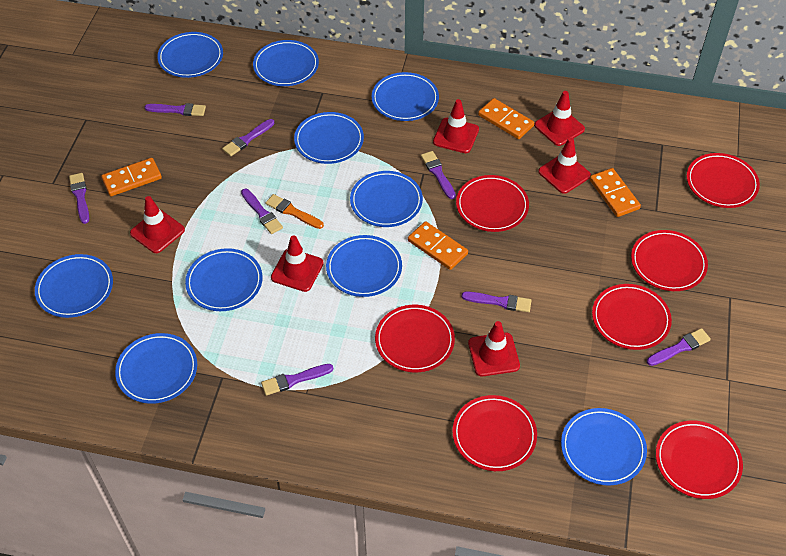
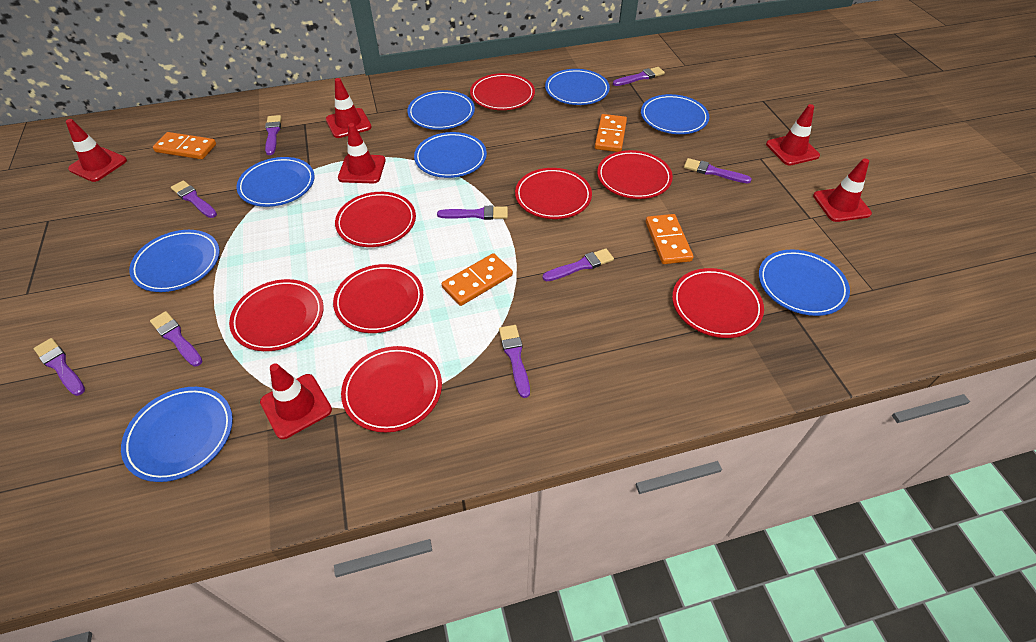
blue plate: [35,254,113,318] [115,333,197,404] [157,32,223,78] [185,248,263,311] [253,40,319,86] [294,112,364,164] [326,235,402,297] [350,171,423,227] [372,72,439,121] [561,408,647,486] = 10 -> [121,387,233,482] [129,230,220,292] [237,157,315,207] [407,90,475,130] [414,132,487,178] [545,69,610,105] [641,94,709,134] [759,249,850,316] = 8
orange brush: [266,194,324,229] = 1 -> none = 0
purple brush: [69,173,89,224] [144,103,206,116] [222,119,274,156] [241,189,283,234] [261,364,333,396] [421,151,456,199] [462,291,532,312] [647,328,711,366] = 8 -> [34,338,85,396] [150,311,202,367] [171,180,217,218] [265,115,281,155] [437,206,508,220] [499,325,530,398] [543,248,614,281] [613,67,665,86] [684,158,752,183] = 9
red plate: [375,305,455,372] [452,395,537,471] [456,175,529,232] [592,284,672,350] [631,230,708,291] [656,421,743,499] [687,153,760,208] = 7 -> [229,279,323,351] [333,264,423,333] [335,192,416,247] [341,346,442,432] [470,73,535,110] [515,168,592,219] [597,150,673,199] [672,268,764,338] = 8

